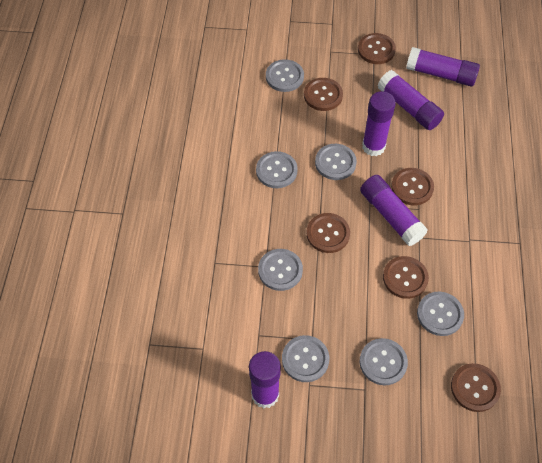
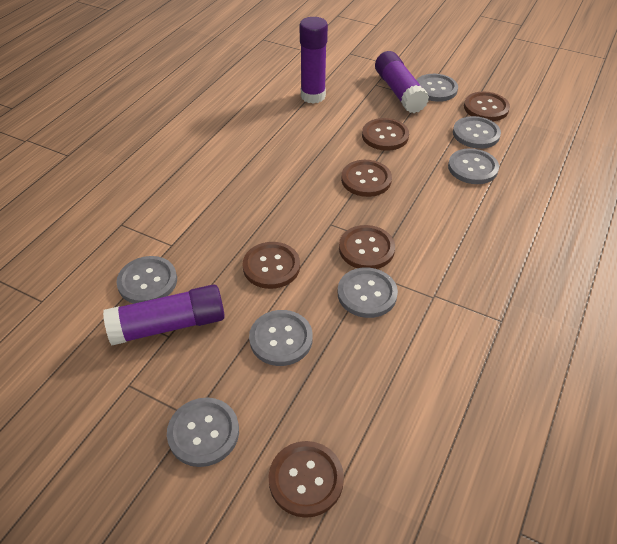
purple glue stick: [249,351,281,408] [360,175,428,246] [362,91,396,156] [378,70,444,130] [406,47,480,86] = 5 -> [103,284,225,346] [300,17,328,104] [375,51,429,113] = 3

